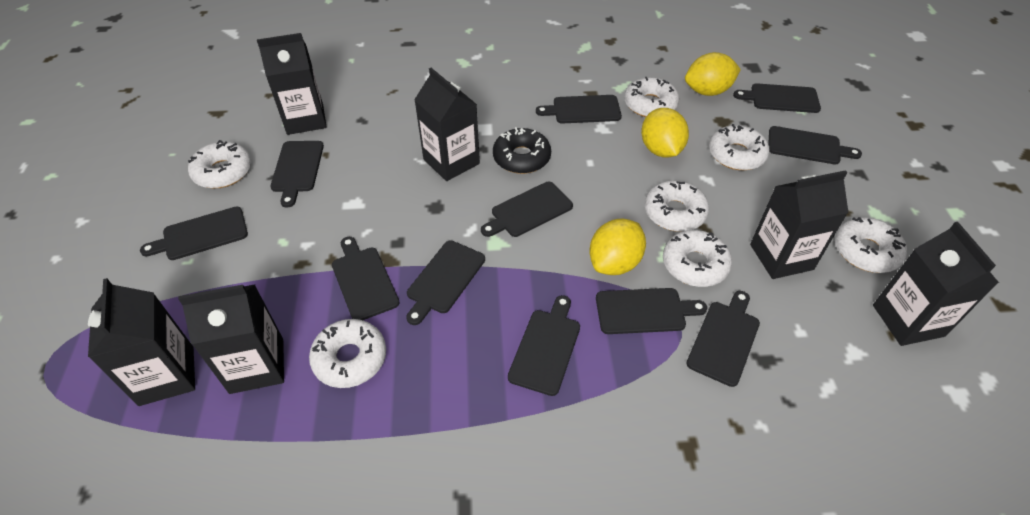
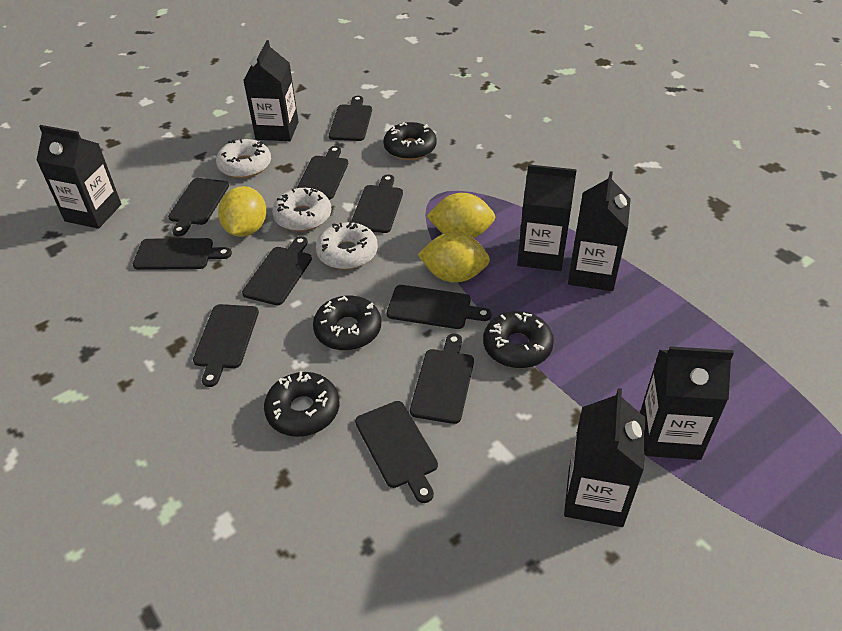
black cutting board: [140,207,248,260] [270,141,324,208] [332,237,400,320] [406,240,485,325] [481,182,573,237] [508,295,580,396] [536,95,622,124] [596,288,707,334] [686,291,760,387] [733,83,821,113] [768,126,862,164] = 11 -> [133,238,232,270] [168,178,229,236] [193,304,259,387] [242,236,312,305] [297,146,348,200] [329,96,372,141] [351,174,403,233] [355,401,438,503] [387,285,491,329] [410,334,474,424] = 10
black donut: [493,127,551,174] = 1 -> [264,371,339,437] [313,296,381,350] [383,122,437,160] [483,311,554,368] = 4
white donut: [188,140,251,188] [309,319,386,388] [624,77,679,117] [645,181,709,232] [663,230,732,287] [709,124,770,170] [835,217,907,273] = 7 -> [216,139,271,178] [272,188,331,231] [316,221,378,270] = 3

